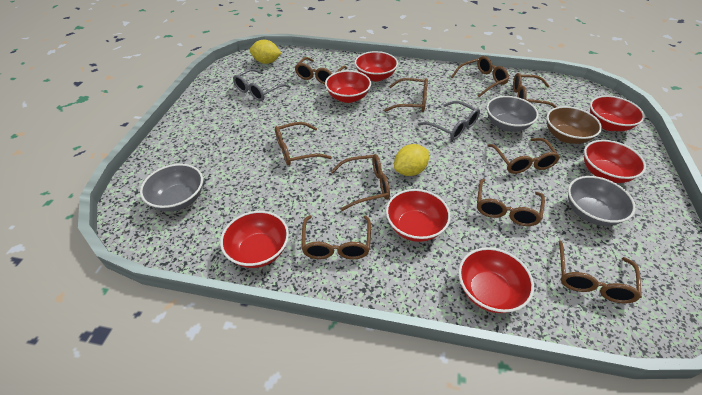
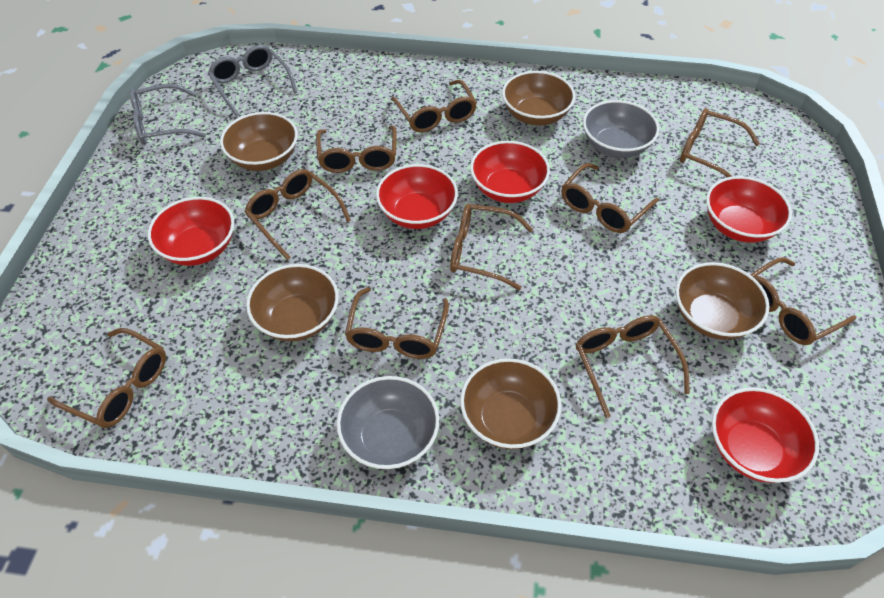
brown bowl: [547,106,602,144] = 1 -> [220,112,298,171] [246,264,339,341] [460,358,561,449] [502,71,575,126] [676,262,770,340] = 5
grey bowl: [140,164,203,212] [487,96,539,132] [568,176,636,226] = 3 -> [337,376,439,470] [583,100,659,158] = 2
red bowl: [220,211,289,268] [325,70,371,103] [355,51,398,81] [386,189,451,242] [458,247,534,313] [584,140,646,183] [590,95,645,131] = 7 -> [148,197,234,266] [376,164,458,229] [470,141,550,203] [706,176,792,243] [712,387,819,483] = 5
yellow lemon: [250,40,281,64] [394,144,429,176] = 2 -> none = 0

